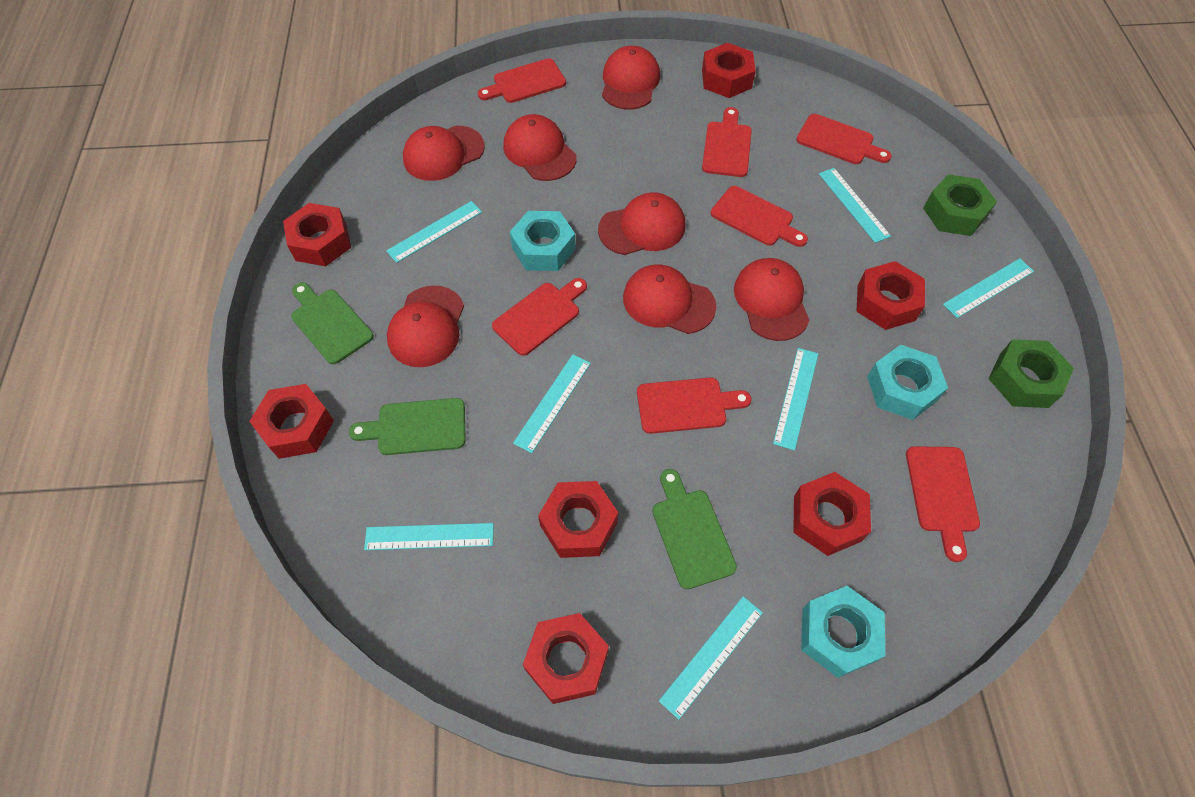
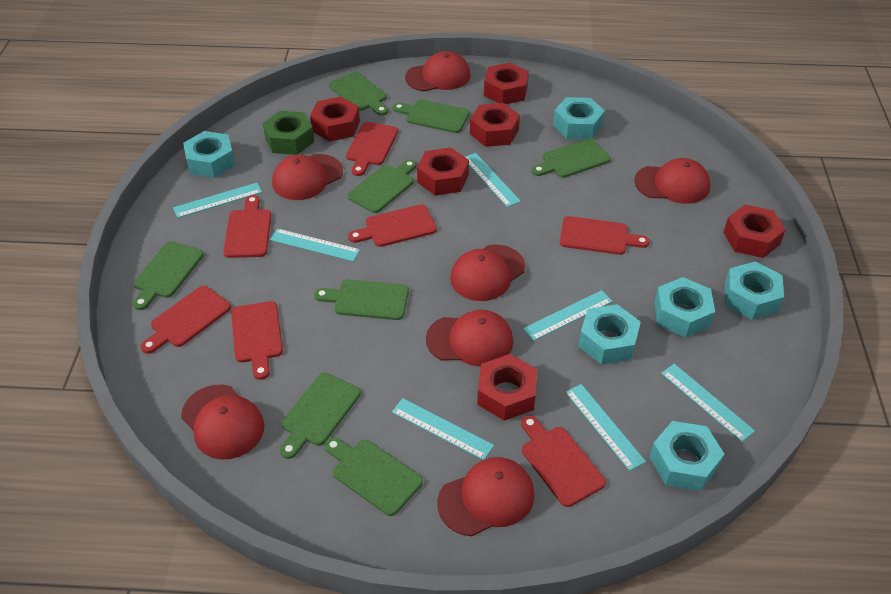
green cutting board: [291,283,374,364] [349,398,466,455] [652,469,737,589] = 3 -> [133,241,204,310] [280,373,361,459] [314,279,409,320] [324,437,423,516] [329,72,388,115] [347,159,417,213] [393,100,470,133] [532,138,611,178] = 8
green nut: [923,174,997,236] [988,339,1074,408] = 2 -> [263,111,314,155] = 1
red nut: [249,384,334,459] [283,203,351,266] [523,613,609,704] [538,481,618,558] [702,43,756,98] [793,472,871,556] [856,261,925,330] = 7 -> [310,96,360,142] [417,147,469,196] [470,103,520,147] [477,354,537,421] [484,63,529,104] [723,205,786,258] = 6
turquoise nut: [510,211,576,271] [801,586,885,678] [867,345,948,420] = 3 -> [183,131,235,178] [553,97,605,139] [578,304,641,365] [650,421,724,491] [654,277,715,337] [725,261,784,320] = 6

